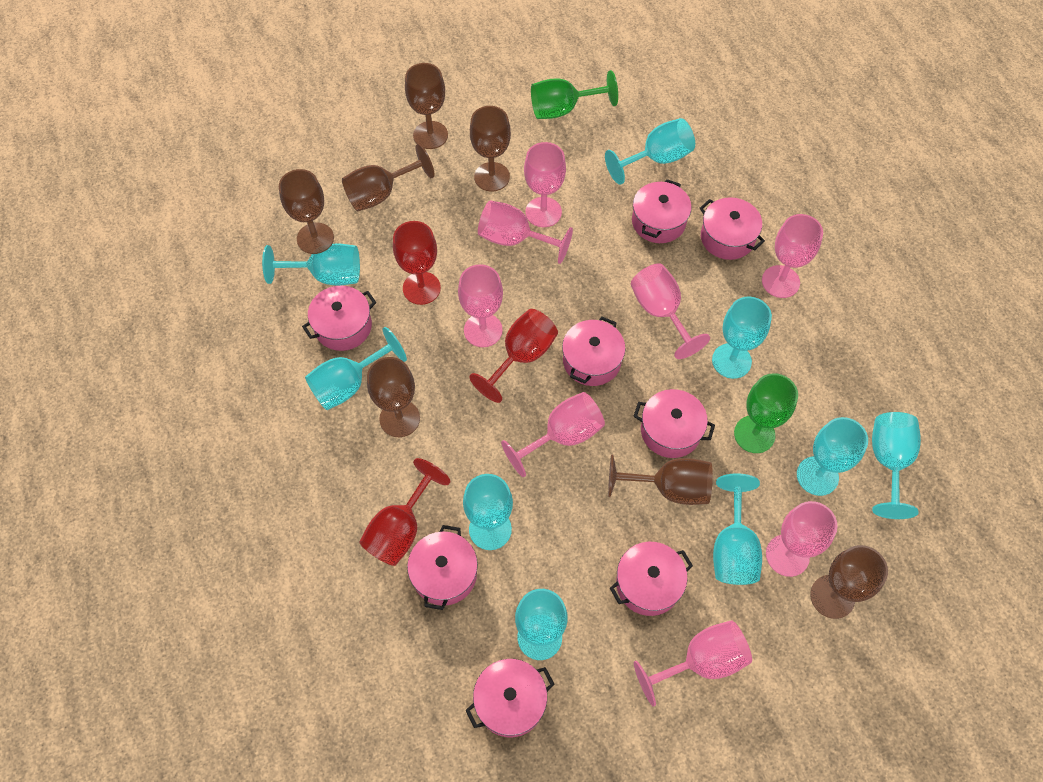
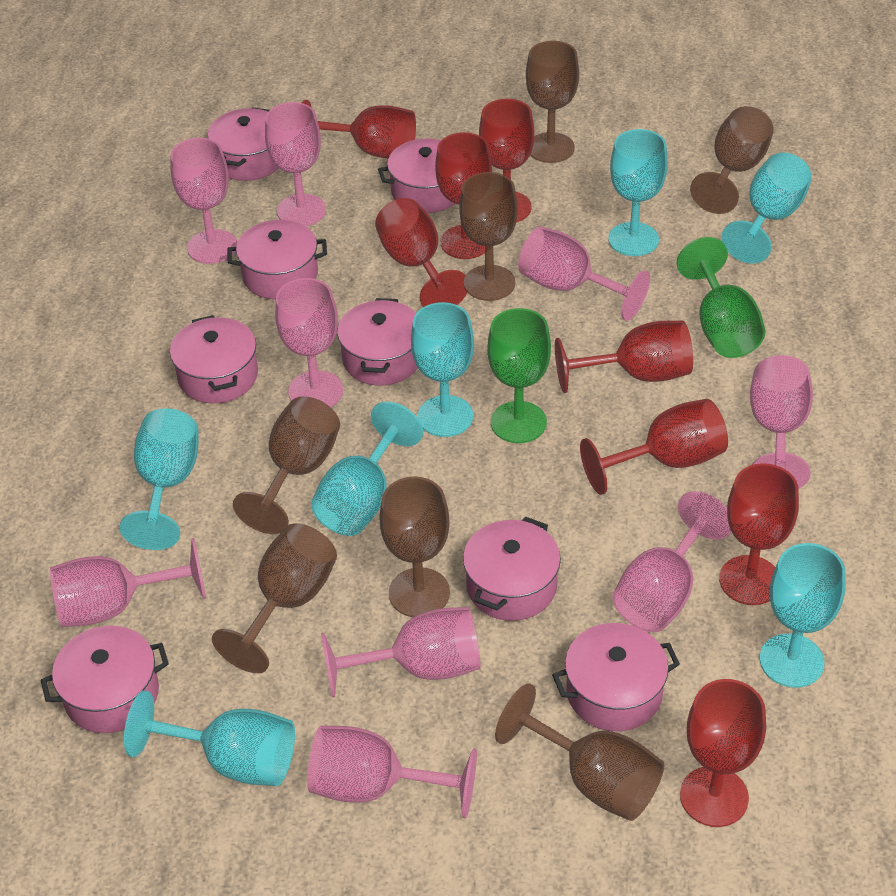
pink goblet: [458,264,503,347] [478,200,573,264] [501,392,605,477] [524,142,566,227] [631,263,710,359] [634,620,752,707] [762,214,823,298] [766,501,838,577] = 8 -> [50,538,206,627] [170,138,237,264] [265,102,326,226] [275,278,343,407] [307,726,477,818] [321,607,481,697] [518,226,650,321] [612,491,732,632] [750,355,813,488] = 9
red goblet: [359,458,450,566] [393,221,441,305] [469,309,558,403] = 3 -> [302,100,416,158] [375,198,469,307] [435,132,492,259] [479,99,535,223] [555,321,693,393] [580,399,728,495] [680,679,766,827] [719,463,799,605] = 8
turquoise goblet: [262,244,360,285] [305,327,407,410] [463,474,513,550] [515,589,568,660] [605,118,695,185] [712,297,772,379] [713,473,762,585] [797,417,868,496] [872,412,921,519] = 9 -> [120,408,199,550] [124,690,295,786] [311,401,423,536] [411,302,474,437] [608,129,668,256] [722,153,812,264] [760,543,846,688] = 7

